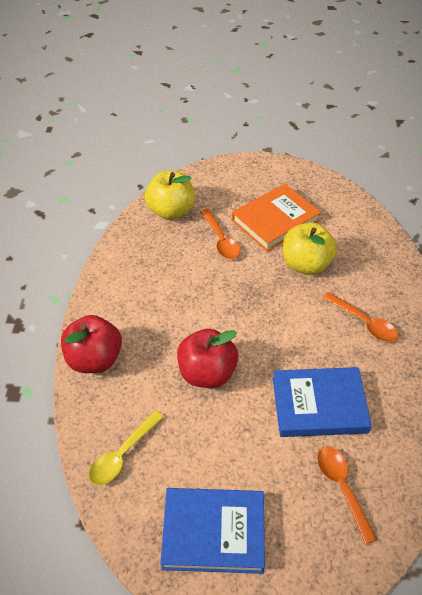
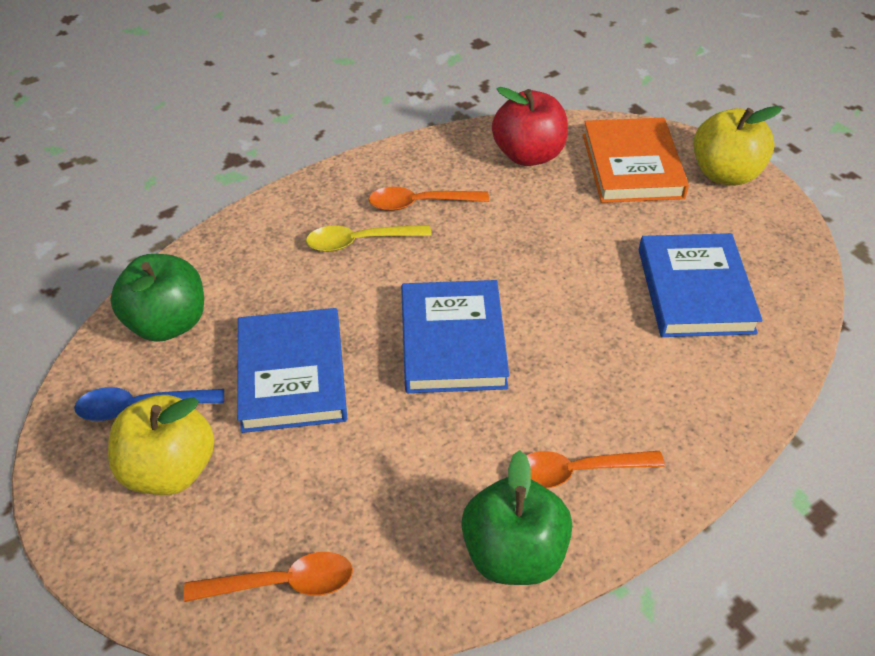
blue book: [160,488,265,574] [273,367,372,437] = 2 -> [237,308,347,433] [401,280,509,393] [639,233,763,337] = 3
blue spoon: none = 0 -> [74,387,224,421] = 1
green apple: none = 0 -> [110,254,204,342] [461,450,572,585] = 2
red apple: [61,315,122,373] [177,329,238,388] = 2 -> [492,87,568,166] = 1

